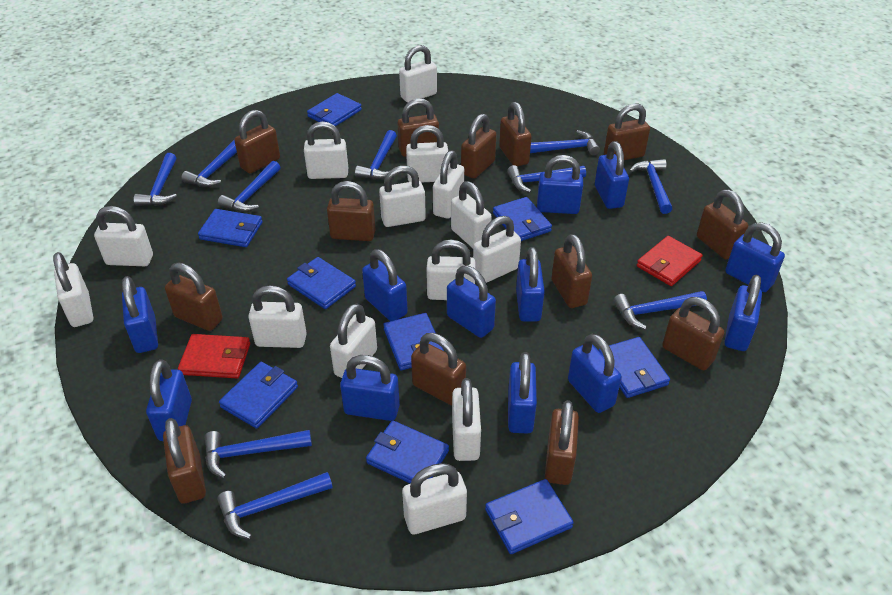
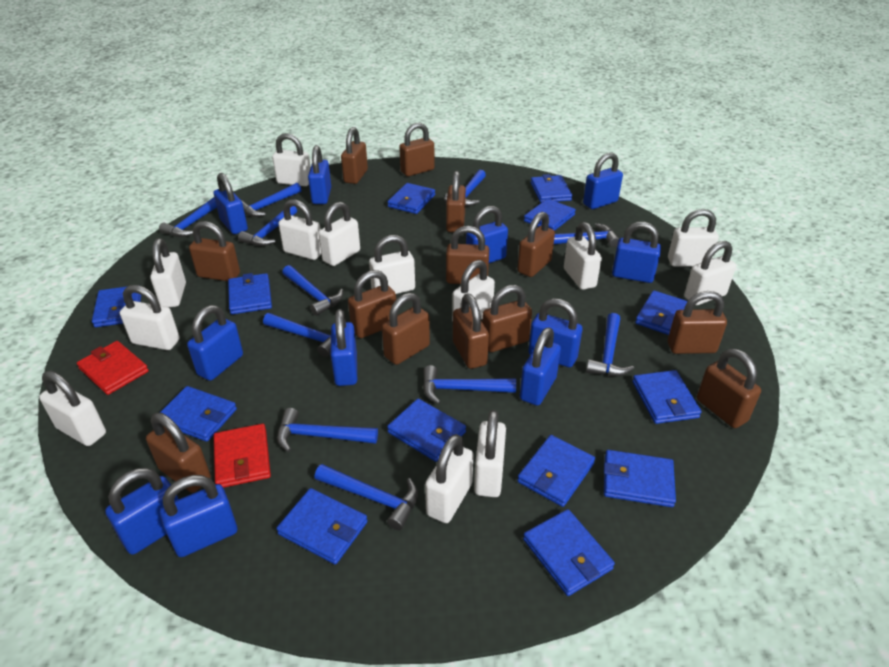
blue hammer: [134,153,177,206] [181,139,237,187] [204,430,312,479] [217,472,333,539] [218,161,281,212] [355,130,397,179] [507,165,586,193] [530,130,600,156] [613,291,707,330] [629,159,672,214] = 10 -> [159,197,217,237] [238,206,297,246] [241,183,302,217] [263,313,331,357] [277,408,378,452] [282,265,343,316] [315,464,418,530] [423,365,516,405] [444,170,486,206] [554,223,619,247] [586,313,634,376] = 11
blue padlock: [122,276,158,353] [146,360,192,441] [340,355,400,421] [362,249,408,321] [447,266,496,338] [508,352,537,434] [516,247,545,322] [537,155,583,214] [568,334,622,413] [595,141,629,209] [724,275,762,351] [725,222,785,292] = 12 -> [105,468,179,555] [160,475,237,557] [187,305,243,381] [214,173,248,234] [308,145,331,204] [330,309,357,386] [466,206,508,263] [520,327,561,406] [528,298,582,367] [583,152,623,209] [612,222,661,283] = 11
blue wallet: [198,209,263,247] [219,362,298,429] [287,257,356,309] [307,93,362,126] [366,420,449,484] [383,313,444,370] [485,479,574,554] [493,197,552,241] [599,337,670,398] = 9 -> [92,286,141,327] [160,386,237,442] [228,273,272,314] [276,488,368,564] [387,399,466,462] [388,183,435,214] [517,435,595,507] [523,509,615,596] [524,199,576,231] [531,174,572,203] [604,450,676,507] [632,370,702,424] [635,290,688,335] = 13
white padlock: [53,252,93,327] [94,206,153,266] [248,285,307,348] [304,122,348,179] [330,303,377,378] [379,166,426,227] [399,45,437,103] [402,463,467,534] [406,125,448,183] [426,239,476,300] [433,150,464,218] [451,181,492,248] [452,378,481,461] [473,216,521,283] = 14 -> [39,371,106,446] [120,285,180,350] [150,238,186,307] [272,133,311,186] [278,199,321,260] [319,202,360,266] [369,235,415,294] [425,434,474,523] [452,260,495,321] [474,410,506,497] [564,222,602,290] [668,209,719,267] [684,241,736,305] = 13

